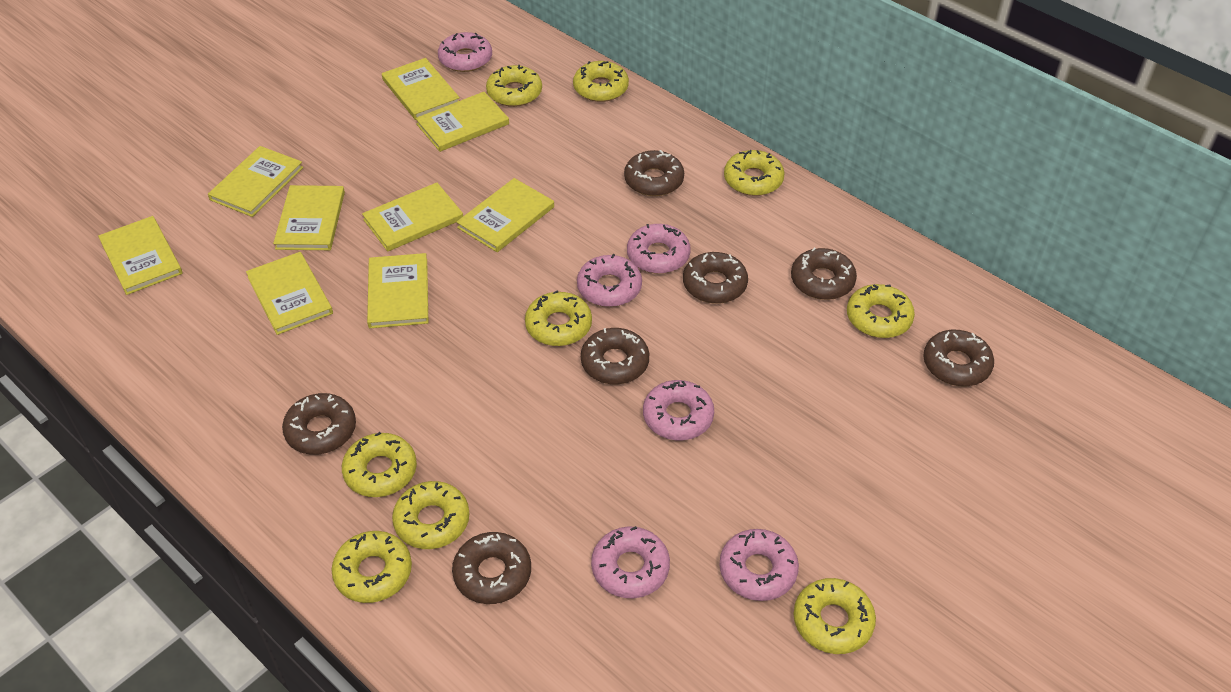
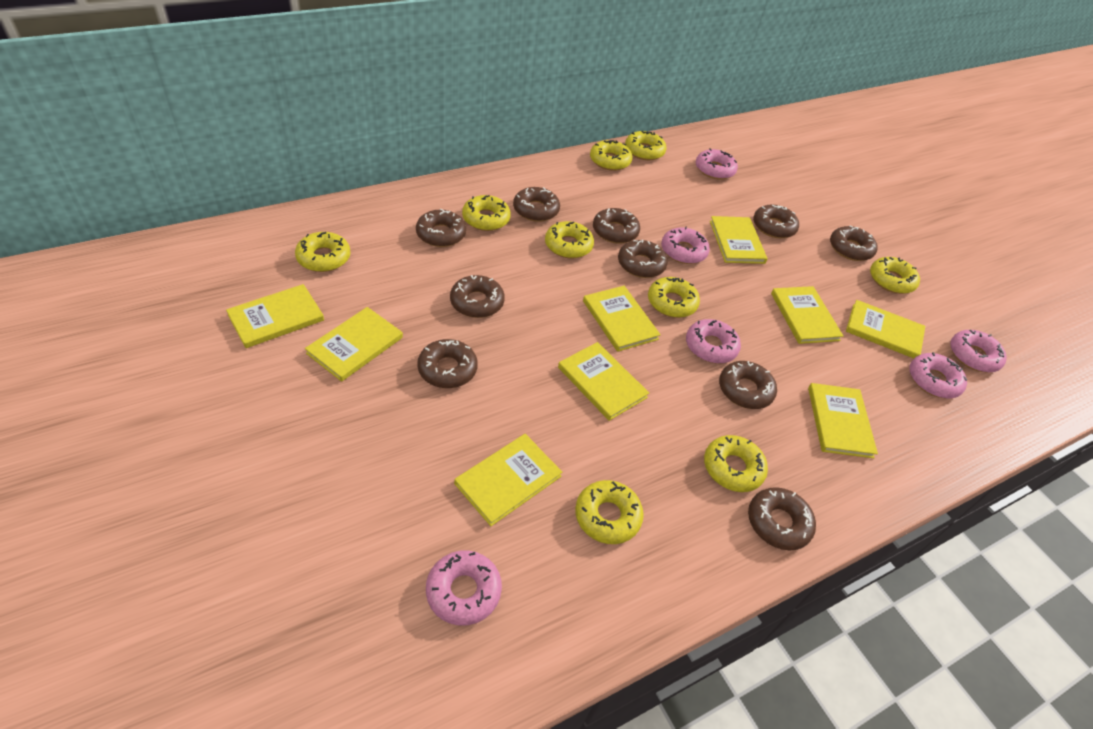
brown donut: [282,393,356,455] [452,532,531,604] [581,328,649,385] [624,150,684,196] [683,252,748,304] [791,247,857,300] [923,330,994,386] = 7 -> [416,209,466,247] [417,339,478,388] [450,275,505,318] [513,187,560,222] [593,208,640,244] [618,240,668,278] [719,361,777,409] [748,487,816,550] [753,205,799,238] [830,225,878,261] = 10

